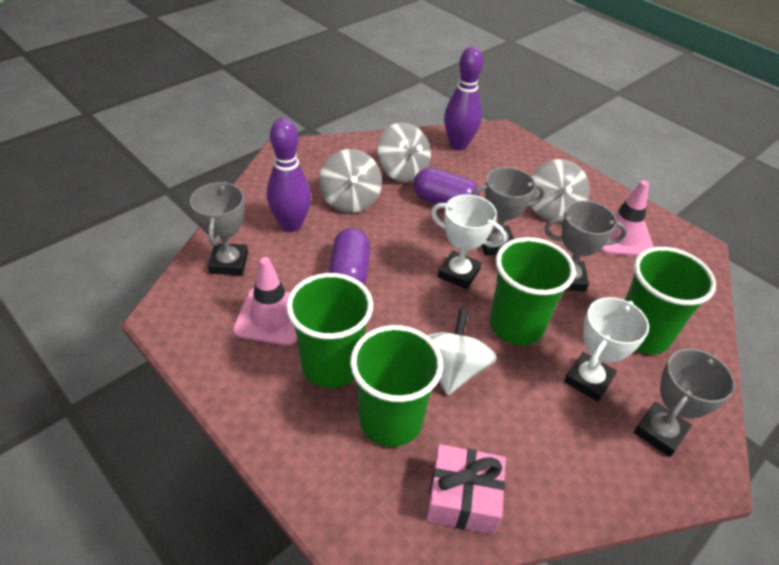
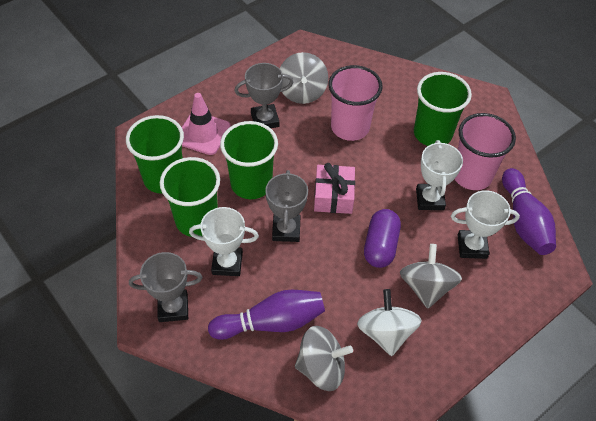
grey trophy: [190,182,248,275] [471,167,545,255] [544,200,627,292] [634,349,735,457] = 4 -> [129,252,202,322] [234,63,293,128] [265,170,308,242] = 3
pink cup: none = 0 -> [328,65,383,141] [455,113,516,190] = 2
pink traffic cone: [233,257,297,345] [599,180,654,256] = 2 -> [182,93,231,155] = 1
purple capsule: [329,228,370,285] [413,168,480,204] = 2 -> [364,209,401,268] = 1
white trophy: [431,194,507,289] [564,297,649,402] = 2 -> [189,207,259,276] [416,140,463,210] [451,190,520,259] = 3

